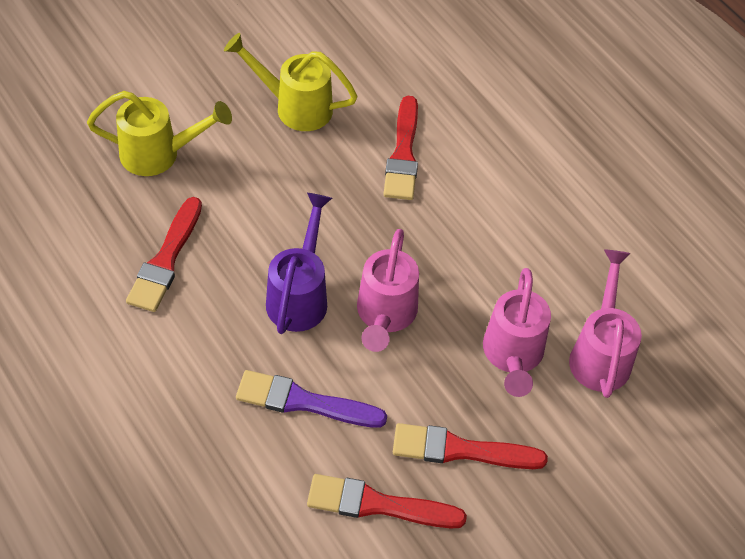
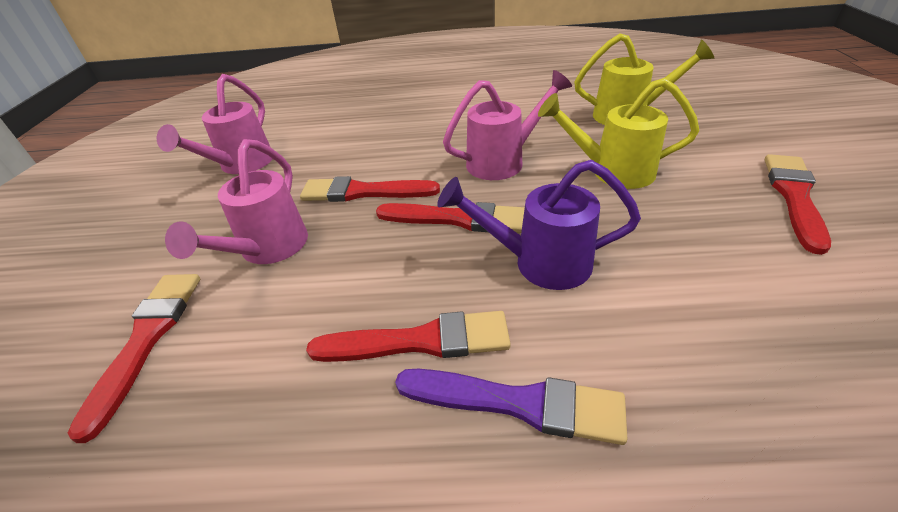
red brush: [126,197,202,312] [307,474,467,529] [383,96,418,200] [393,423,548,469] = 4 -> [68,274,200,443] [300,176,440,202] [306,311,511,362] [376,202,525,233] [765,154,831,255] = 5

